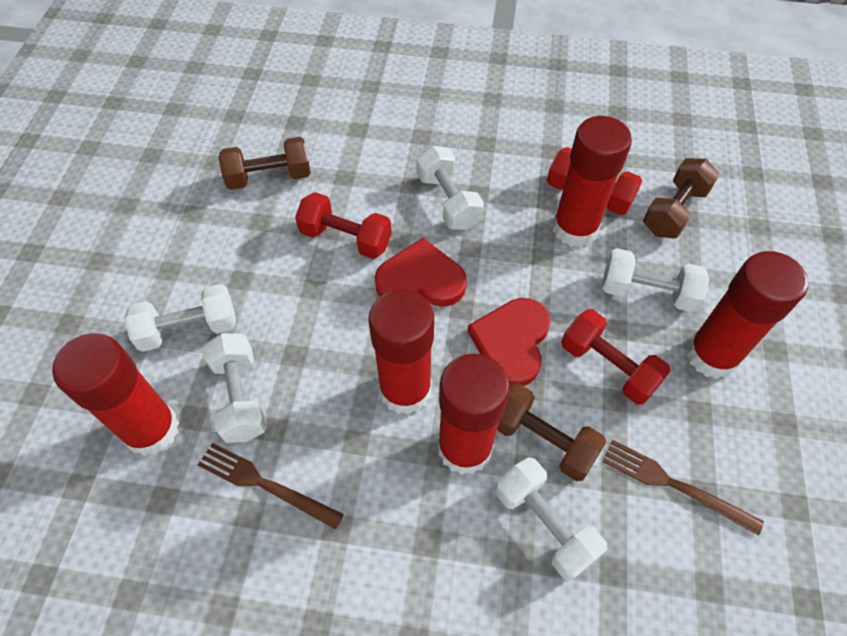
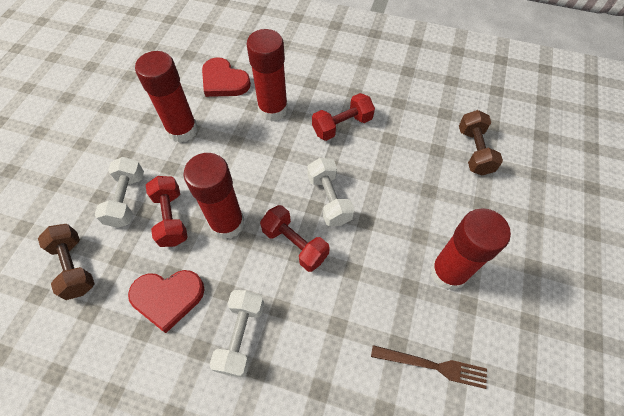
brown dumbbell: [219,137,311,190] [497,383,606,481] [643,158,719,238] = 3 -> [38,224,95,300] [459,110,503,175] = 2
brown fork: [198,443,344,530] [602,440,764,536] = 2 -> [371,345,487,389] = 1
red glue stick: [52,333,179,456] [369,289,434,415] [438,354,510,475] [553,116,632,247] [687,251,808,379] = 5 -> [135,51,198,143] [183,153,244,239] [247,29,288,121] [430,208,511,290] = 4
white dumbbell: [124,284,236,352] [203,333,267,443] [416,145,484,230] [495,457,607,581] [603,248,710,312] = 5 -> [95,157,144,228] [209,290,264,378] [307,158,355,226] = 3

